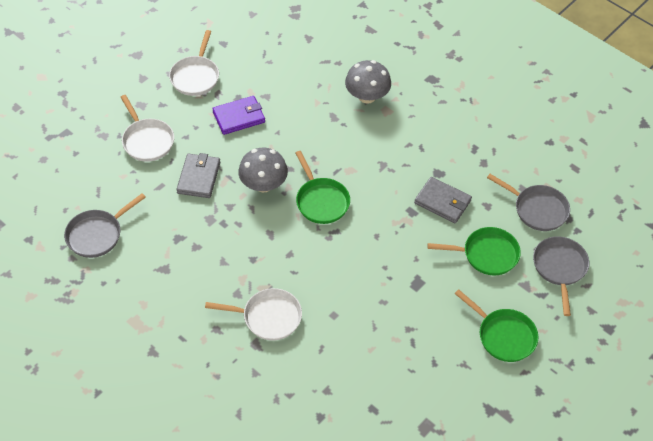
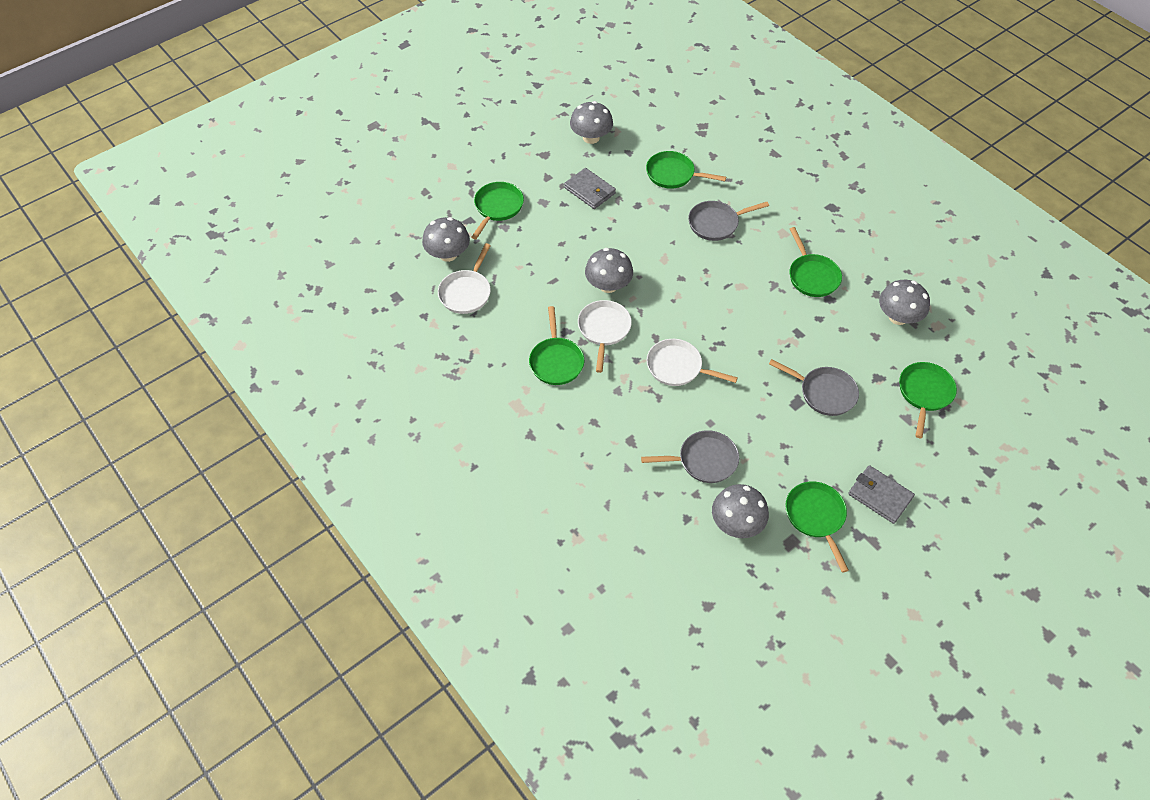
green pan: [295,151,350,224] [428,227,521,276] [454,289,538,362] = 3 -> [471,182,524,239] [529,306,584,385] [646,151,726,189] [785,481,849,573] [789,227,842,297] [899,362,957,438] = 6
grey mushroom: [238,148,288,192] [345,60,391,104] = 2 -> [422,217,470,262] [570,101,613,144] [585,248,633,293] [712,484,769,538] [879,280,930,325] = 5
purple wallet: [212,96,265,135] = 1 -> none = 0

